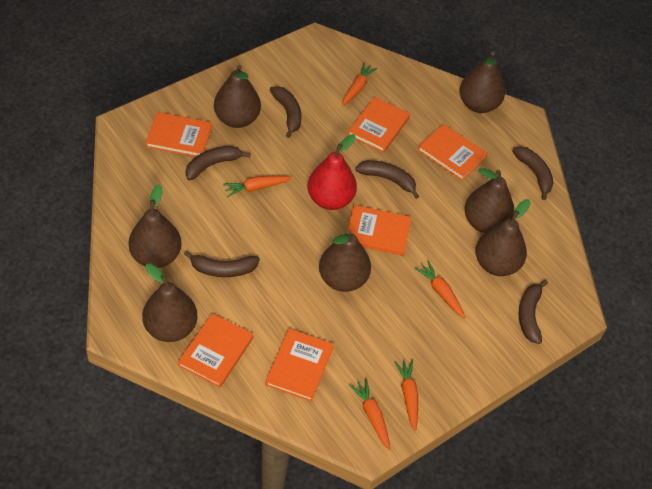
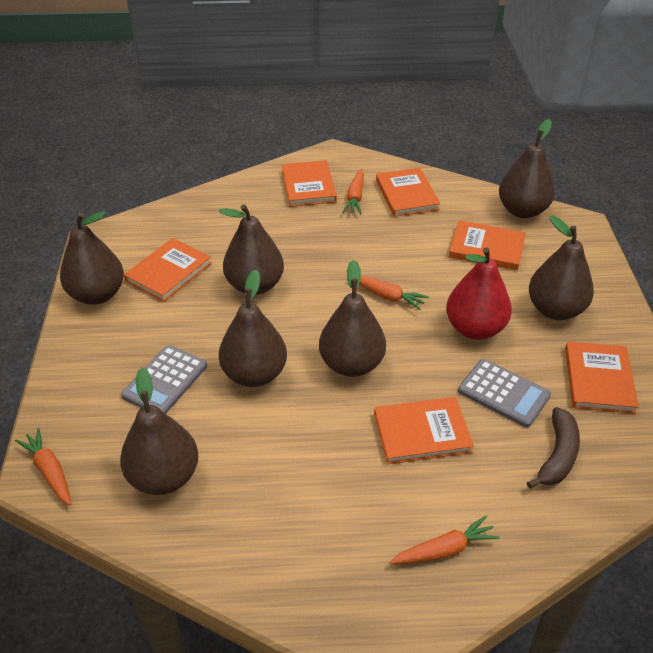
brown banana: [184,251,260,277] [186,146,251,180] [270,86,301,138] [355,160,419,199] [512,146,554,200] [518,280,548,344] = 6 -> [527,407,580,489] = 1
grey calculator: none = 0 -> [121,345,207,414] [458,359,551,427] = 2
orange carrot: [223,176,292,197] [342,63,377,106] [349,379,390,450] [394,360,418,431] [415,261,465,318] = 5 -> [15,428,71,506] [342,169,364,214] [359,275,429,310] [390,516,500,564] = 4

